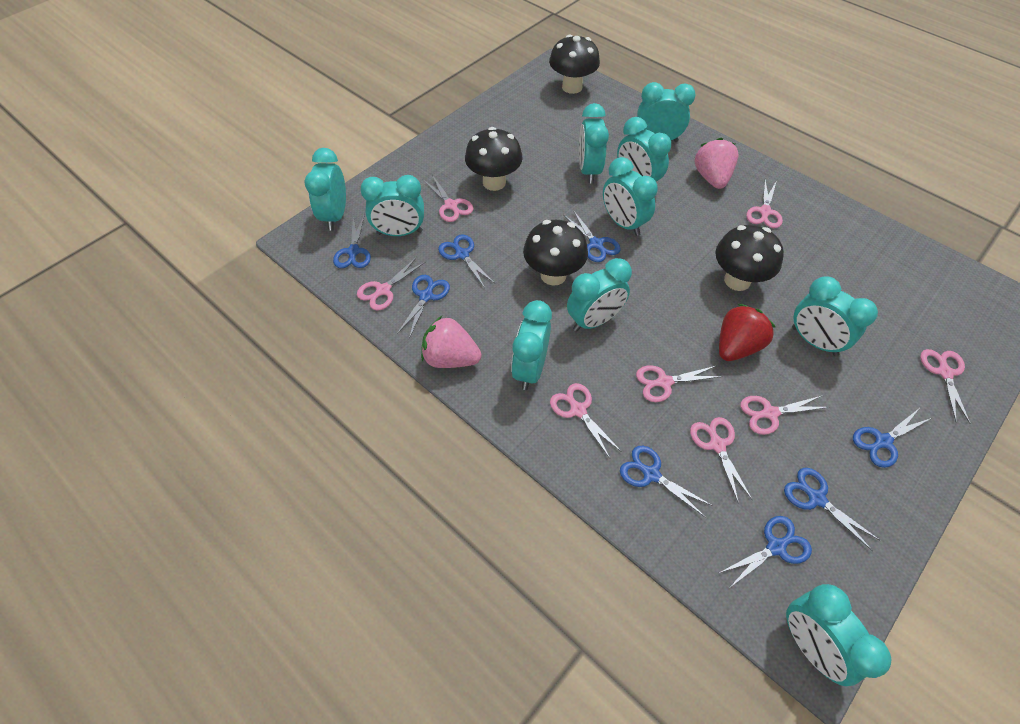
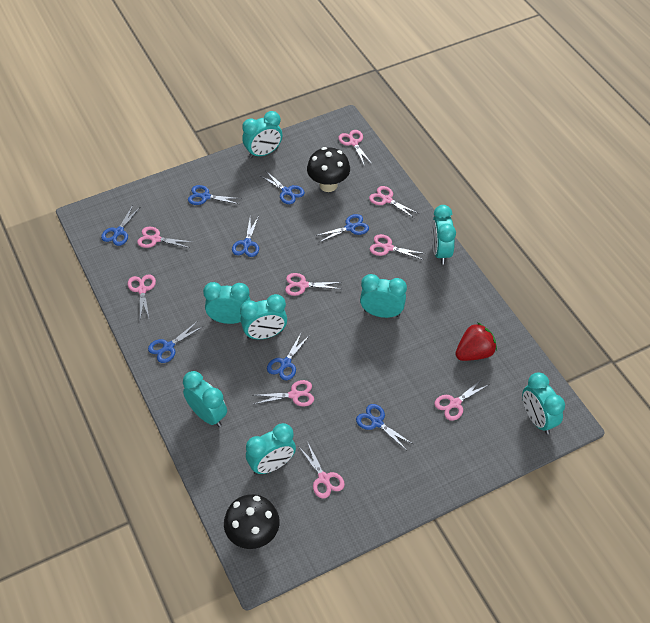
black mushroom: [465,127,523,191] [523,220,588,286] [549,34,600,94] [715,225,784,291] = 4 -> [224,494,280,549] [307,147,350,192] = 2
pink scissors: [357,257,425,311] [423,175,474,222] [550,383,622,458] [636,365,723,402] [690,417,752,504] [740,395,830,435] [746,180,783,228] [920,349,971,424] = 8 -> [128,274,156,318] [137,227,192,248] [253,380,314,406] [285,273,342,296] [298,441,345,499] [338,130,372,166] [369,186,420,219] [370,234,426,260] [434,378,490,421] = 9
pink strawberry: [421,316,482,368] [694,138,738,189] = 2 -> none = 0
turquoise clock: [304,148,346,231] [360,175,424,236] [511,300,552,390] [567,258,632,332] [579,103,609,184] [603,157,658,236] [617,117,671,182] [637,82,695,142] [786,584,891,686] [792,277,878,356] = 10 -> [183,371,227,427] [203,282,251,324] [240,294,287,340] [242,111,282,159] [246,423,296,475] [360,274,407,318] [431,205,456,264] [522,372,565,434] = 8

